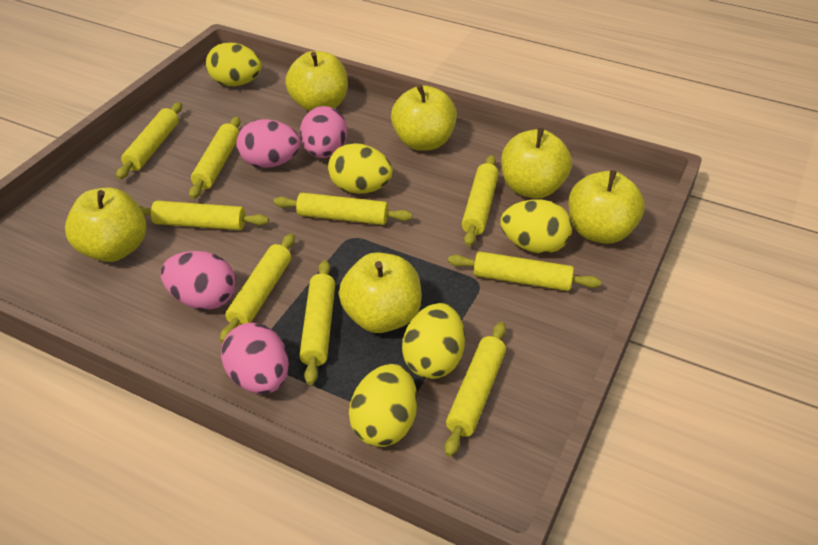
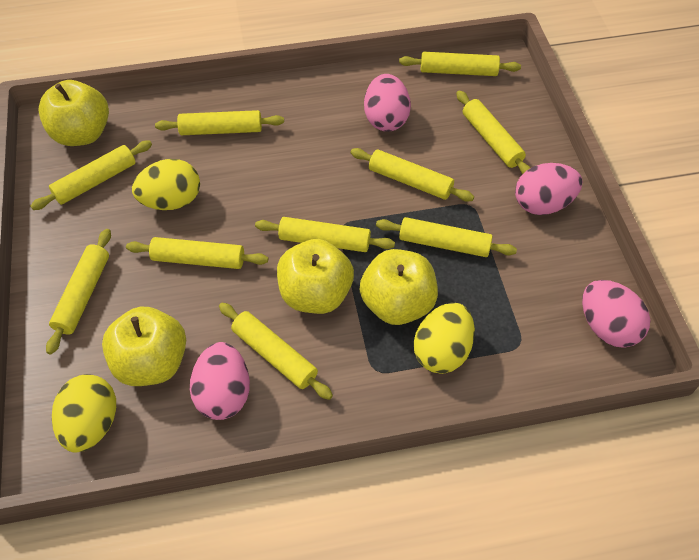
yellow apple: [65,187,146,262] [285,51,348,111] [338,252,422,333] [391,85,457,151] [501,128,572,198] [568,170,644,244] = 6 -> [38,80,109,146] [102,307,186,386] [277,239,354,314] [360,249,438,325] = 4
yellow egg: [206,43,262,86] [328,143,393,194] [349,364,417,447] [402,303,465,379] [500,200,572,254] = 5 -> [52,374,116,453] [132,159,200,210] [414,303,475,374] = 3
yellow rolling pin: [116,102,182,179] [139,201,269,230] [189,117,241,199] [220,233,295,343] [273,193,412,225] [299,260,335,385] [444,322,506,457] [448,251,601,291] [462,155,499,246] = 9 -> [30,140,152,210] [46,229,111,354] [126,237,268,269] [155,110,284,135] [219,303,333,400] [255,217,395,252] [350,148,474,202] [376,217,517,257] [399,52,521,76] [456,90,531,174] = 10

